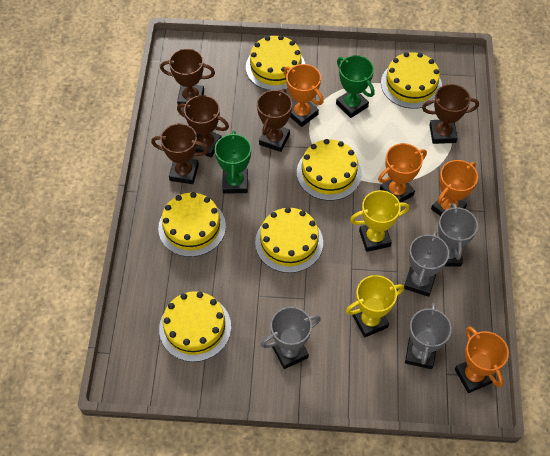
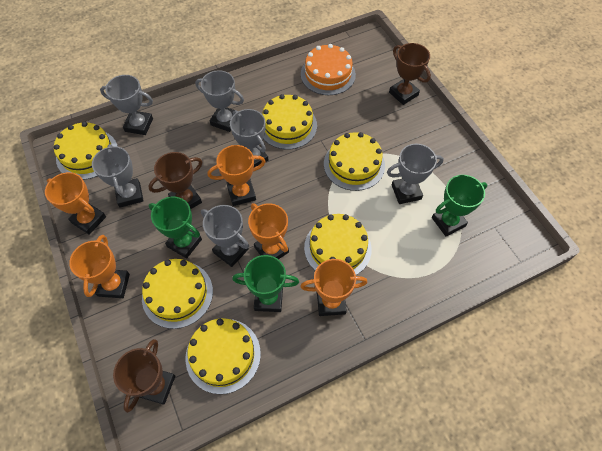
brown trophy: [151,123,209,184] [160,48,215,105] [177,95,229,158] [257,89,292,152] [422,84,479,144] = 5 -> [113,339,175,413] [148,152,202,209] [389,43,431,105] = 3
green trophy: [215,131,251,193] [336,55,375,118] = 2 -> [149,197,202,259] [232,255,299,312] [432,175,487,237] = 3
grey trophy: [261,307,321,369] [404,231,449,297] [405,303,452,369] [438,203,478,267] = 4 -> [92,144,144,208] [100,75,153,135] [195,70,244,132] [201,205,249,267] [230,109,268,167] [387,144,444,204] = 6
orange cake: none = 0 -> [301,44,356,95] = 1
orange trophy: [283,64,324,127] [378,143,427,203] [431,160,478,216] [455,326,509,393] = 4 -> [45,172,106,235] [69,235,130,298] [208,145,266,206] [248,203,289,259] [300,259,367,316] = 5
yellow trophy: [346,275,404,338] [350,190,409,252] = 2 -> none = 0

